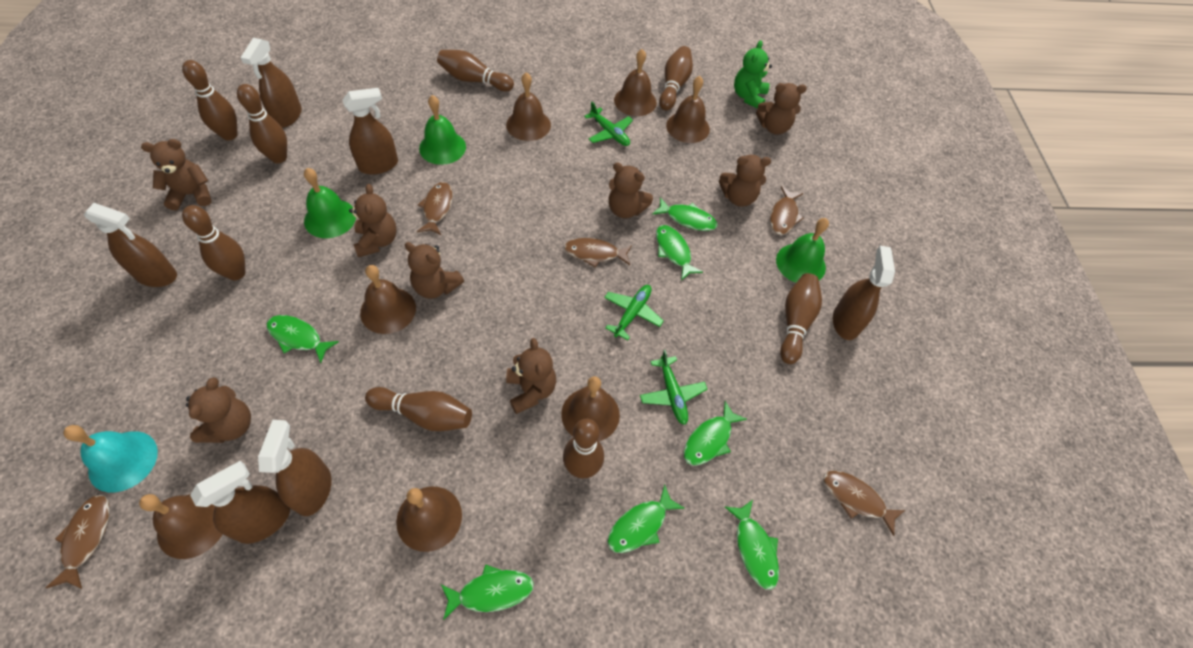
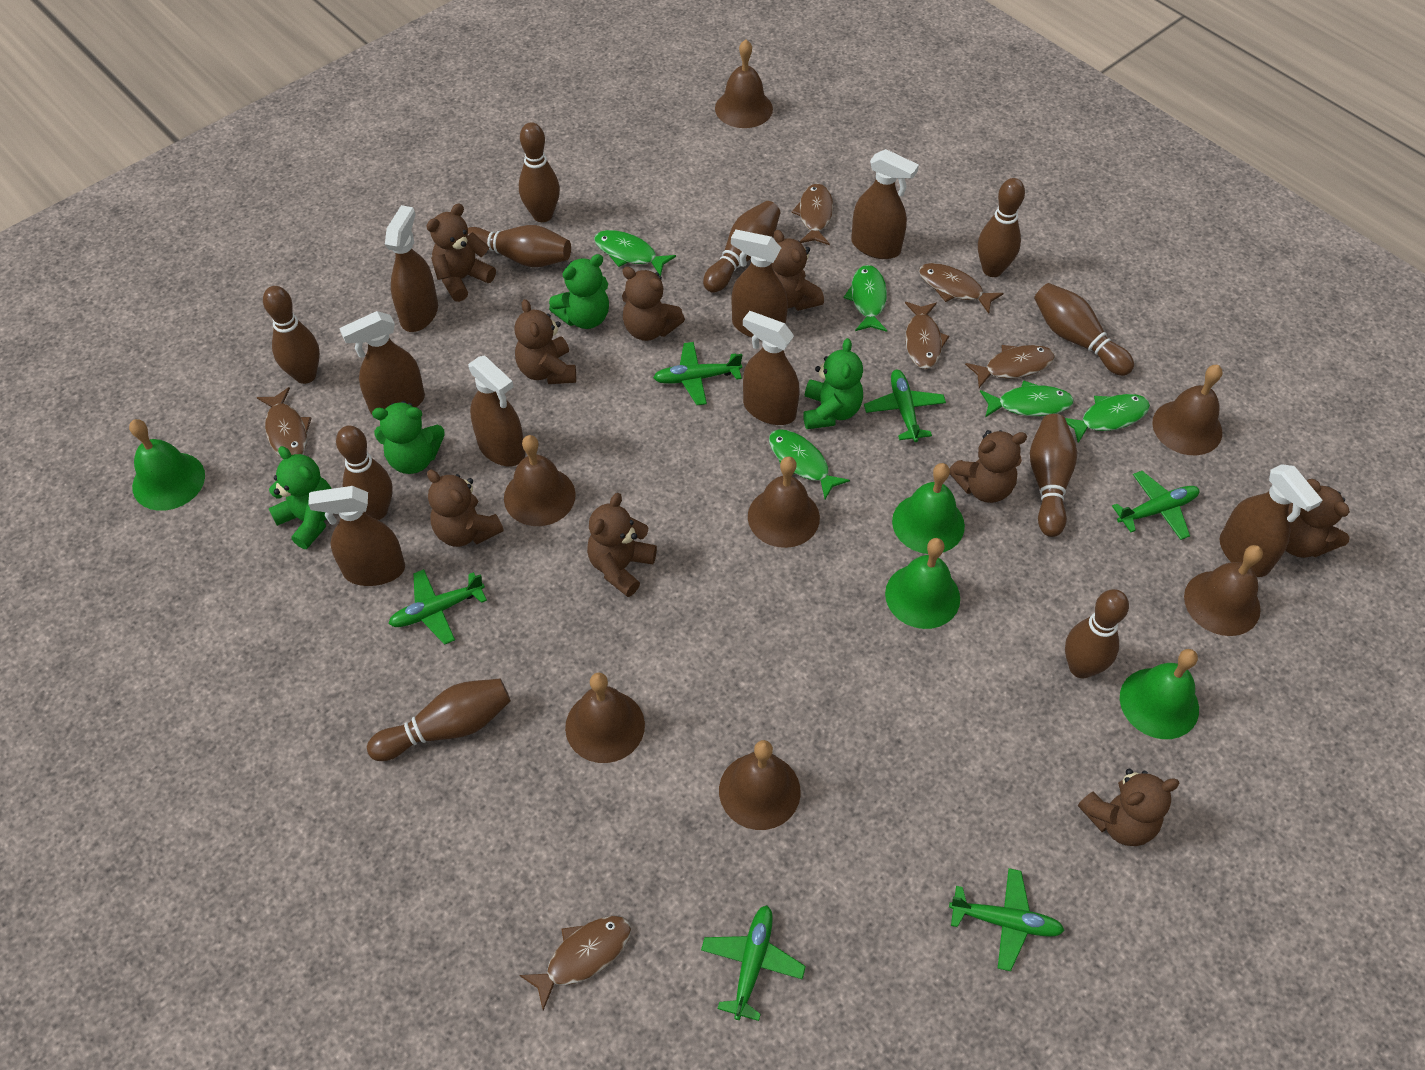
brown bowling pin: [182,60,238,140] [182,205,245,280] [237,84,287,163] [365,387,472,431] [437,50,514,91] [563,419,604,478] [659,46,693,110] [780,273,822,364] = 8 -> [263,286,320,384] [336,426,393,520] [367,678,511,761] [467,225,571,267] [519,122,560,222] [703,201,780,293] [978,178,1025,277] [1030,414,1077,537] [1034,283,1134,376] [1065,589,1129,678] = 10
brown fish: [46,494,110,589] [417,182,453,235] [564,238,632,267] [770,186,803,235] [823,470,905,536] = 5 -> [257,387,312,458] [519,915,631,1011] [791,183,833,245] [905,302,949,369] [919,263,1004,314] [965,345,1055,388] = 6
brown spray bottle: [84,203,177,287] [190,461,290,544] [240,38,302,128] [258,420,332,516] [343,88,398,175] [833,246,895,340] = 6 -> [308,486,405,586] [339,311,425,414] [385,205,438,332] [468,355,525,466] [731,229,788,340] [743,311,799,425] [851,149,919,259] [1220,464,1323,577] = 8
brown teddy bear: [141,139,212,210] [186,377,251,443] [349,184,397,257] [404,242,464,299] [506,338,556,414] [609,163,653,218] [719,155,771,207] [756,83,807,135] = 8 -> [427,204,496,302] [427,470,504,547] [514,299,576,384] [587,493,657,597] [622,267,685,341] [772,230,824,311] [950,430,1027,503] [1078,769,1180,846] [1285,479,1350,558] = 9
green bell: [304,168,356,238] [419,95,466,165] [776,218,829,283] = 3 -> [129,419,205,511] [885,538,960,629] [892,463,965,554] [1120,649,1199,739] = 4
green fish: [267,315,339,363] [441,564,534,620] [608,484,685,553] [652,197,718,231] [656,225,703,280] [684,401,747,465] [725,500,779,590] = 7 -> [594,230,676,276] [769,429,850,499] [844,265,887,332] [980,380,1074,417] [1065,394,1150,443] = 5
green plane: [584,102,633,146] [604,285,664,340] [640,350,707,425] = 3 -> [388,569,487,645] [653,342,742,405] [701,905,806,1021] [864,370,946,442] [949,868,1065,971] [1112,471,1200,540] = 6
green teddy bear: [734,40,772,109] = 1 -> [268,446,332,549] [372,401,445,474] [549,254,609,329] [803,338,863,429] = 4
turquoise bell: [63,425,158,492] = 1 -> none = 0

